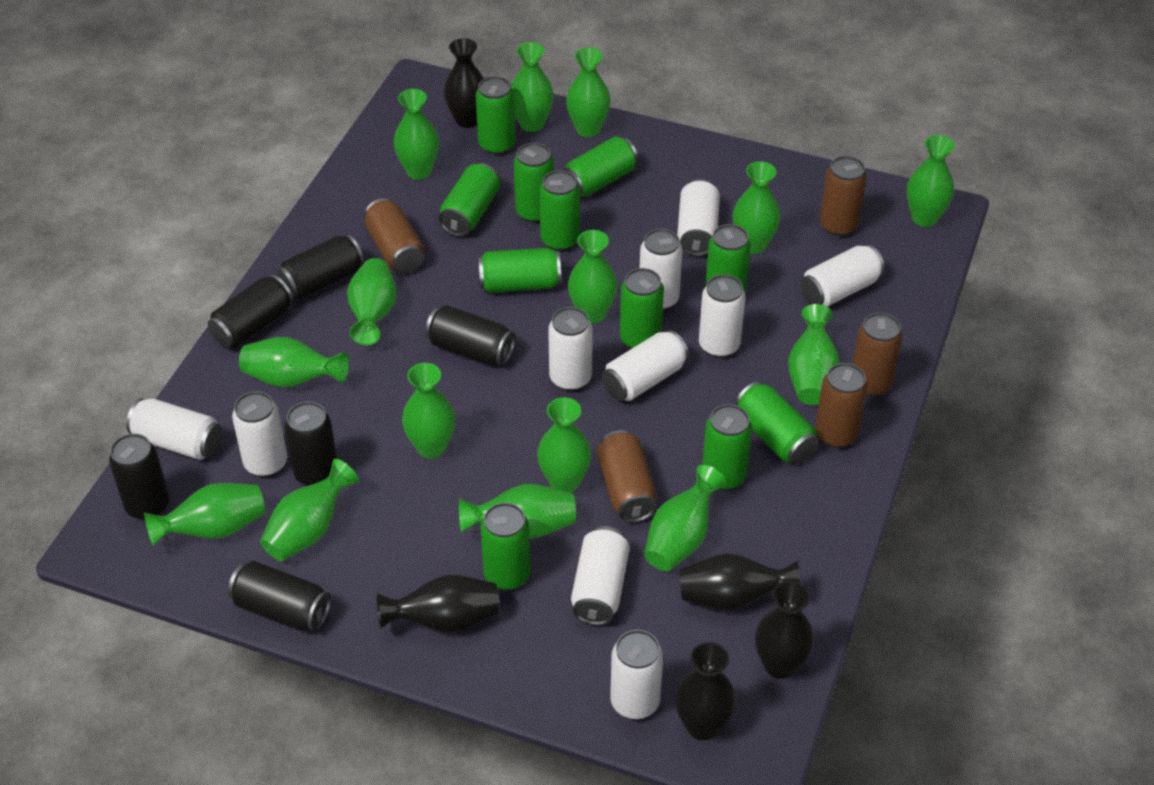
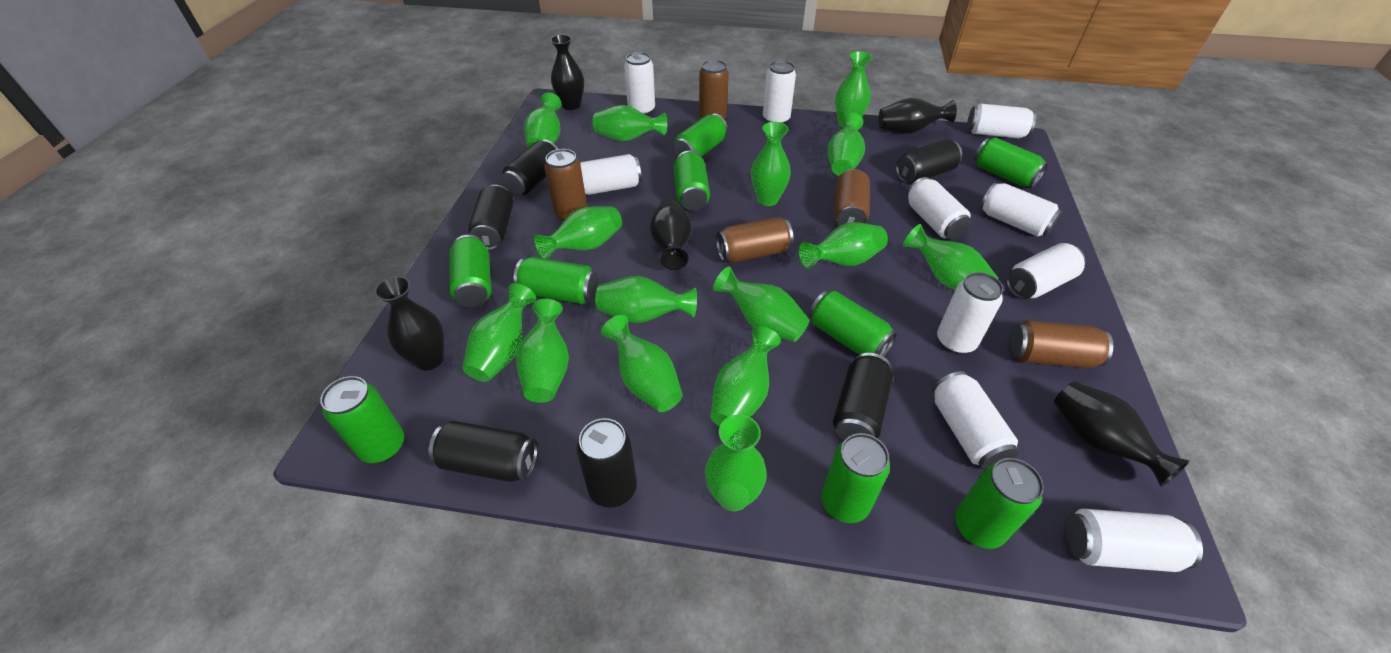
green can: [438,163,500,236] [476,76,516,155] [478,248,561,293] [481,503,531,590] [514,143,554,223] [539,170,580,251] [562,137,638,197] [620,268,664,349] [702,404,752,490] [705,224,751,294] [735,381,819,464] = 11 -> [320,376,404,463] [449,235,491,308] [514,257,598,304] [673,114,728,157] [674,151,710,211] [809,291,897,357] [821,433,890,523] [955,458,1044,549] [974,137,1048,188] = 9

